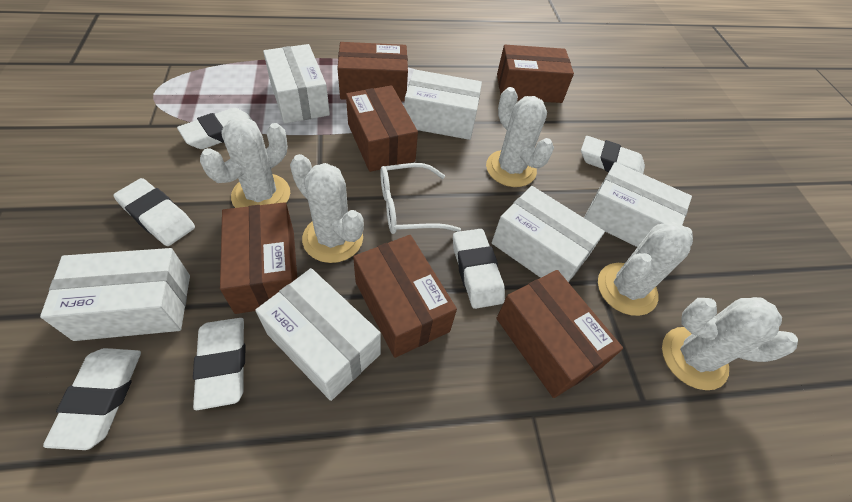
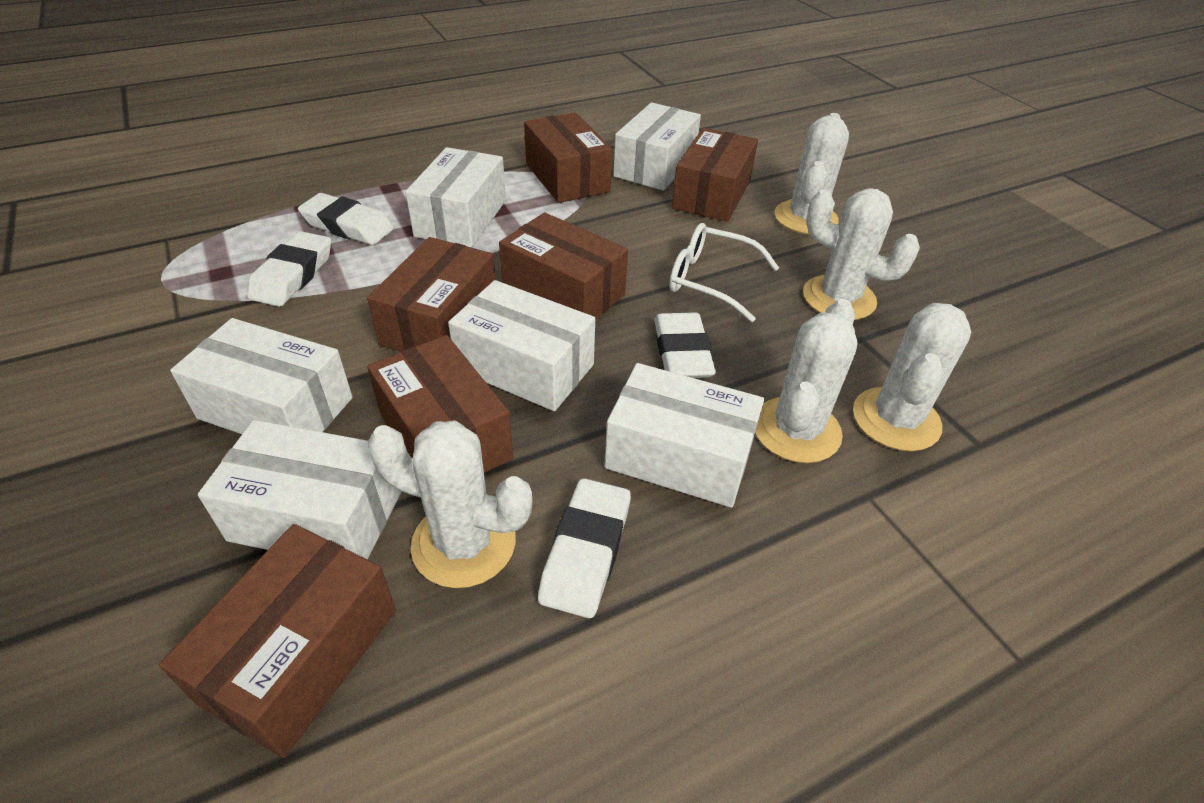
white eraser: [43,348,141,450] [113,178,195,246] [177,108,252,149] [193,318,245,410] [453,229,505,309] [581,136,645,174] = 6 -> [247,231,331,307] [298,193,394,245] [538,478,631,618] [654,313,716,378] = 4

